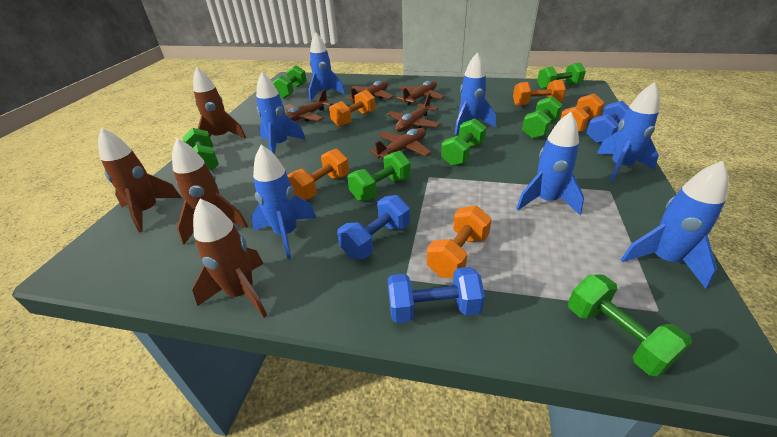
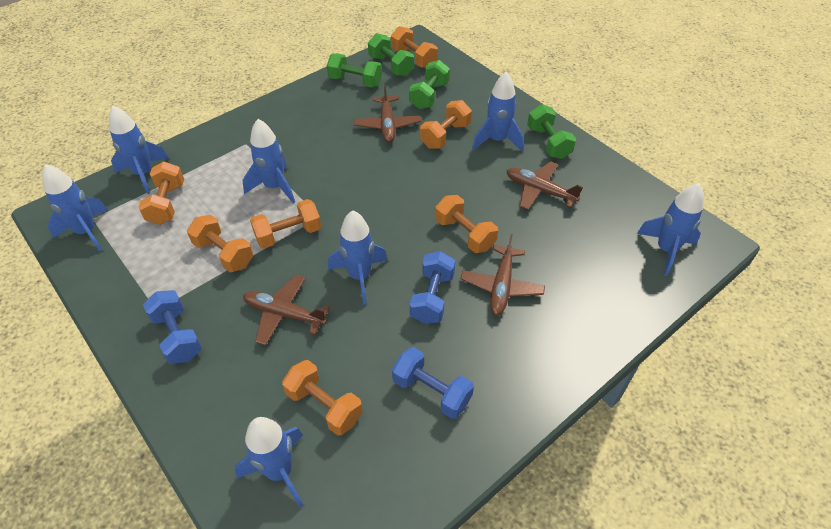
brown plane: [284,89,332,122] [346,81,394,103] [369,128,431,159] [387,93,441,132] [396,81,445,105] = 5 -> [243,275,330,346] [354,84,421,143] [460,234,545,316] [506,161,583,210] = 4
brown rocket: [98,128,181,232] [172,138,248,245] [192,199,267,318] [193,67,246,138] = 4 -> none = 0
green dumbbell: [183,128,219,171] [273,65,307,99] [347,151,411,201] [441,118,486,166] [522,96,563,139] [537,62,586,90] [568,275,692,376] = 7 -> [327,53,382,88] [368,33,414,76] [409,60,450,109] [527,104,576,159] = 4
orange dumbbell: [287,149,349,200] [329,89,375,127] [427,205,492,278] [513,80,566,106] [560,93,604,132] = 5 -> [138,162,184,225] [187,215,253,272] [250,199,321,249] [282,360,363,436] [391,26,438,68] [420,100,472,149] [435,195,498,253] = 7

